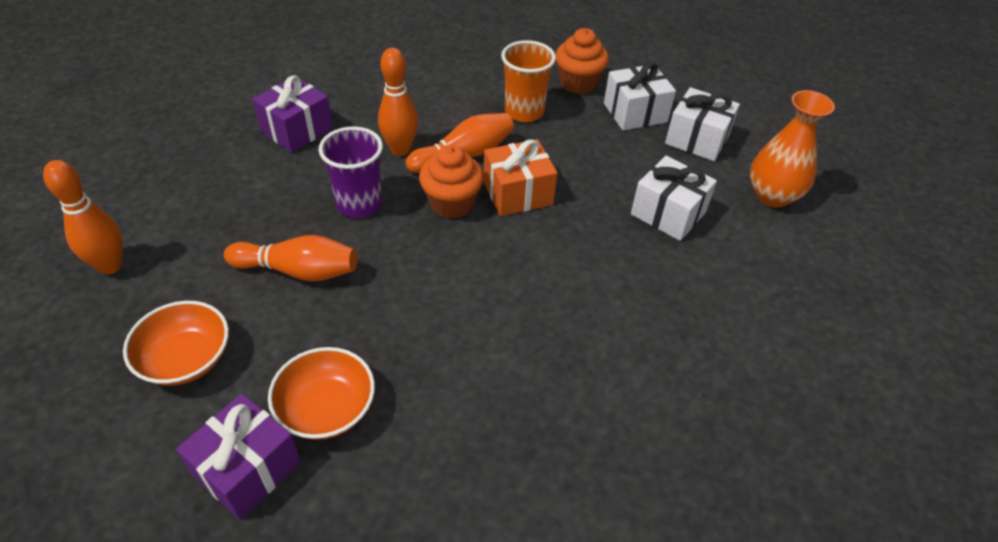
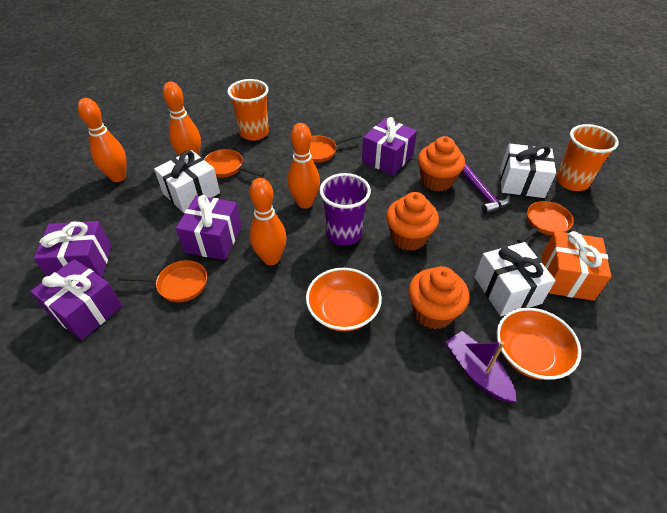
orange cup: [501,40,556,122] = 1 -> [227,79,269,141] [556,124,619,191] = 2
orange cupcake: [419,144,484,218] [555,28,609,94] = 2 -> [386,192,439,251] [408,266,469,329] [418,136,465,192] = 3
orange pan: none = 0 -> [117,260,207,303] [204,149,265,178] [309,133,362,163] [517,201,574,243] = 4
orange vase: [750,90,835,208] = 1 -> none = 0
purple boat: none = 0 -> [445,331,517,402] = 1
purple gift: [176,394,301,520] [252,75,333,153] = 2 -> [30,259,122,340] [34,221,112,277] [176,195,242,260] [362,117,417,176] = 4
purple hammer: none = 0 -> [461,163,510,214] = 1

